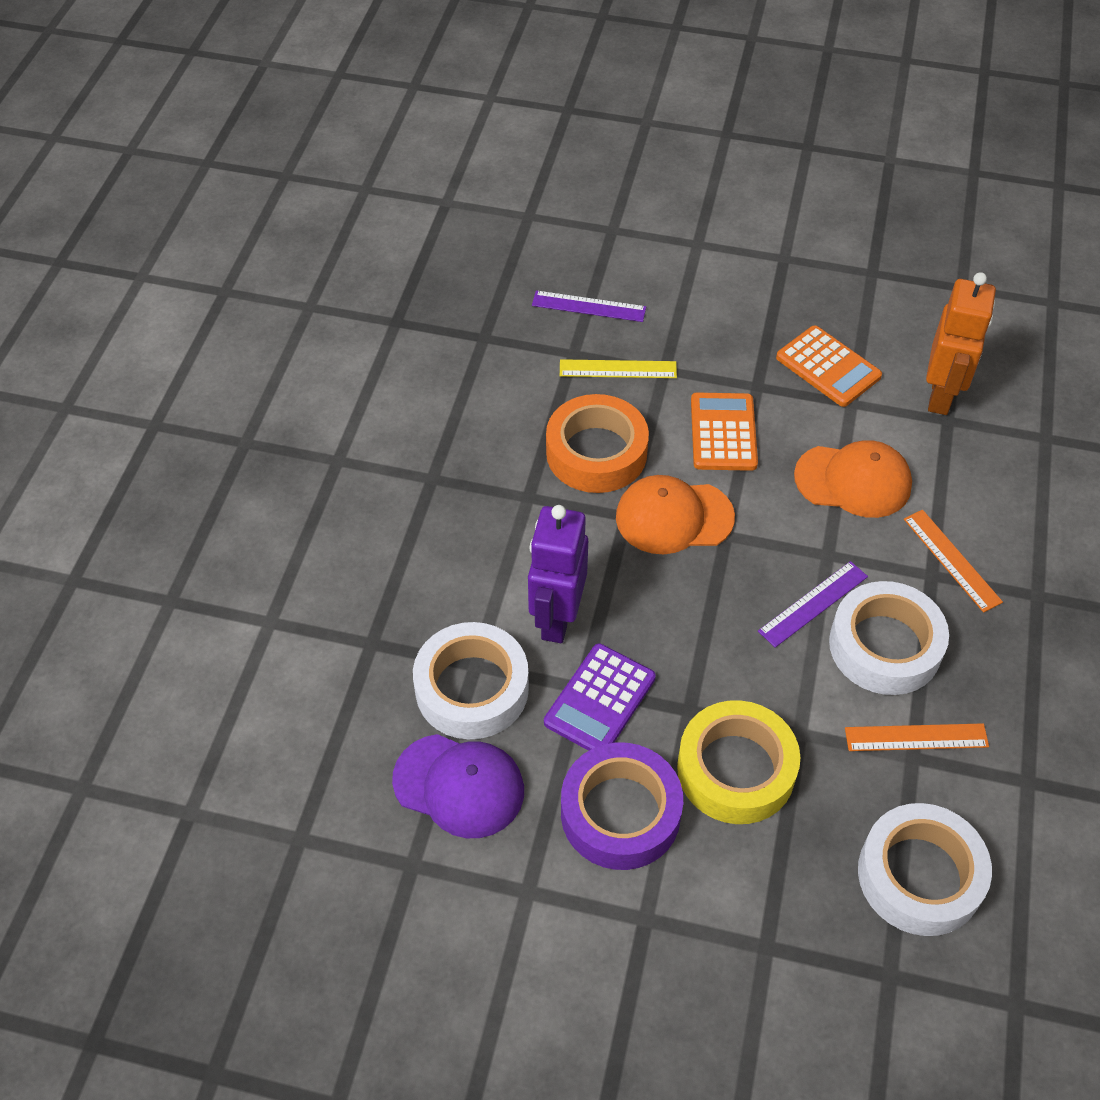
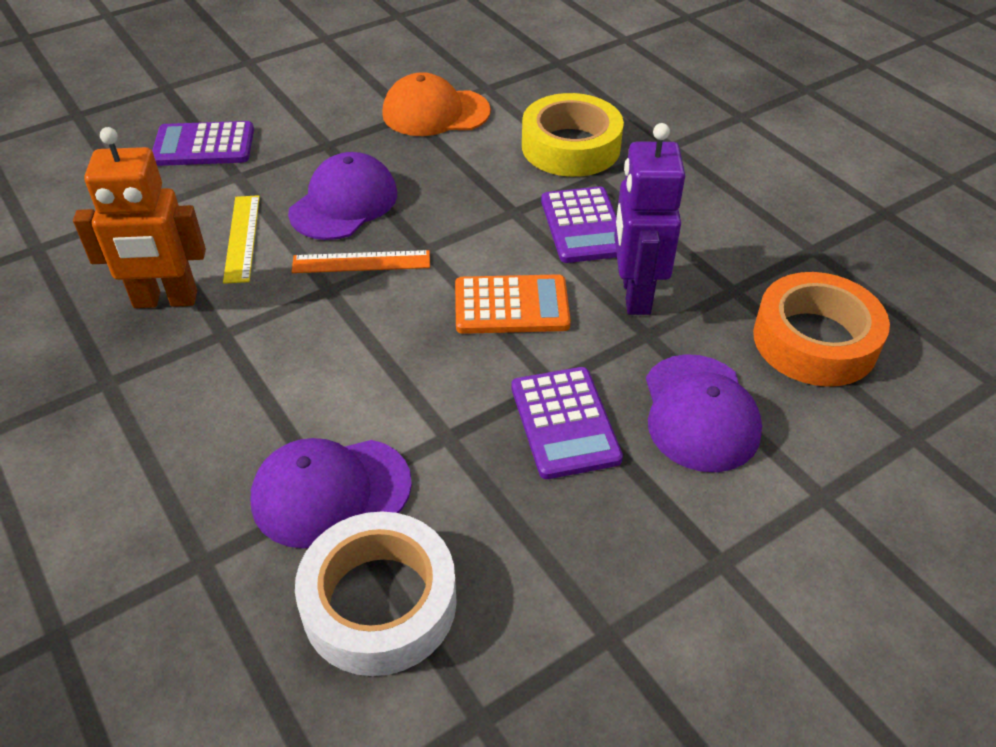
orange calculator: [691,393,758,471] [776,326,882,407] = 2 -> [455,274,571,334] = 1
orange cap: [616,475,735,554] [794,440,912,518] = 2 -> [382,72,491,136] = 1
orange ruler: [845,723,989,751] [904,510,1003,613] = 2 -> [292,250,430,273] = 1
purple calculator: [544,643,656,751] = 1 -> [152,121,254,166] [511,367,623,479] [541,187,617,263] = 3
purple cap: [392,734,524,838] = 1 -> [251,438,412,548] [288,152,397,240] [646,354,762,472] = 3
purple ruler: [532,291,646,322] [758,561,868,648] = 2 -> none = 0
purple tape: [561,742,683,870] = 1 -> none = 0
white tape: [413,622,529,739] [829,581,949,695] [858,803,992,936] = 3 -> [295,512,457,676] = 1

